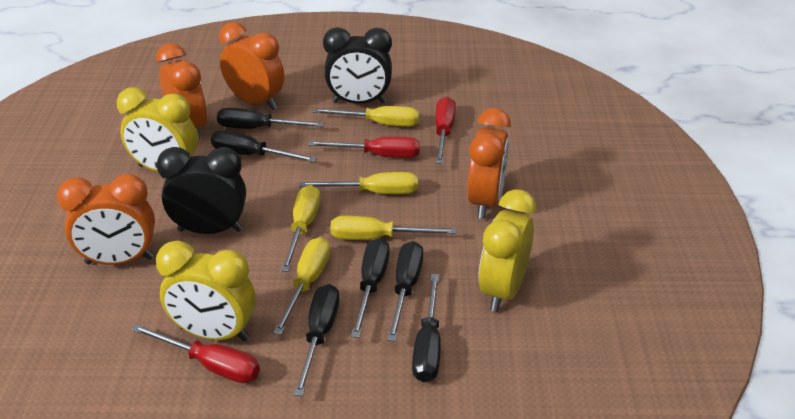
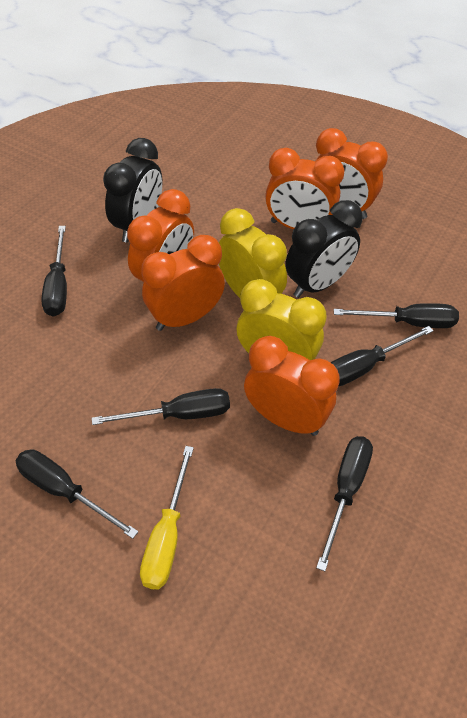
orange clock: [57,174,155,265] [156,43,208,140] [219,22,284,110] [467,108,511,219] = 4 -> [127,189,194,282] [142,235,225,331] [244,336,340,436] [265,148,344,229] [316,128,388,219] = 5
red screwdriver: [131,324,260,383] [308,137,420,158] [435,97,456,164] = 3 -> none = 0
yellow clock: [117,87,198,172] [156,240,256,341] [478,189,536,312] = 3 -> [219,208,287,298] [237,279,327,360] = 2
yellow screwdriver: [273,237,330,335] [281,185,320,272] [299,172,418,194] [313,106,419,127] [330,216,457,240] = 5 -> [140,446,194,589] = 1

